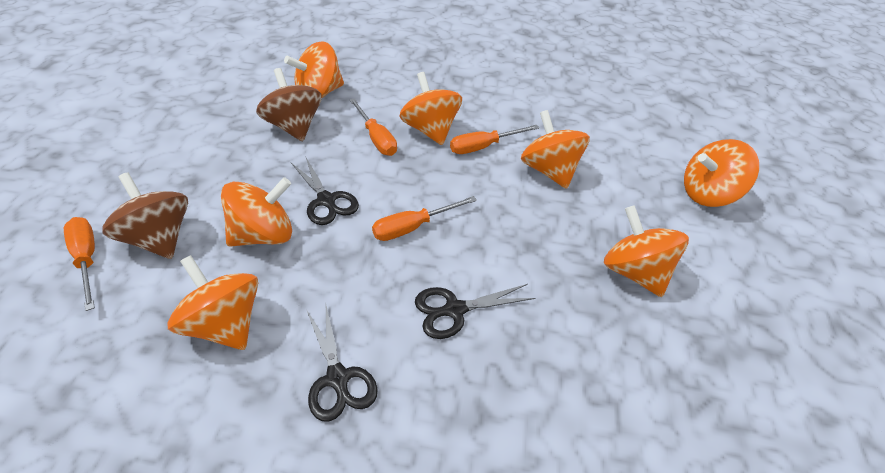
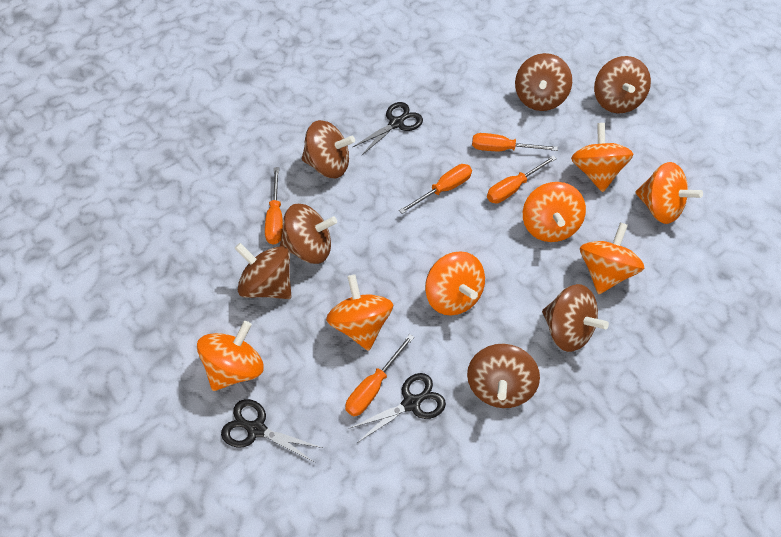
brown spinning top: [102,173,188,259] [256,68,322,141] = 2 -> [234,243,291,299] [280,204,337,264] [302,120,355,178] [467,344,540,408] [515,53,572,111] [542,284,609,352] [594,56,651,113] = 7
orange screwdriver: [64,217,95,311] [349,98,397,156] [372,196,477,241] [450,125,539,154] = 4 -> [265,167,283,245] [345,334,414,416] [399,164,472,214] [472,133,558,151] [487,155,557,203] = 5

